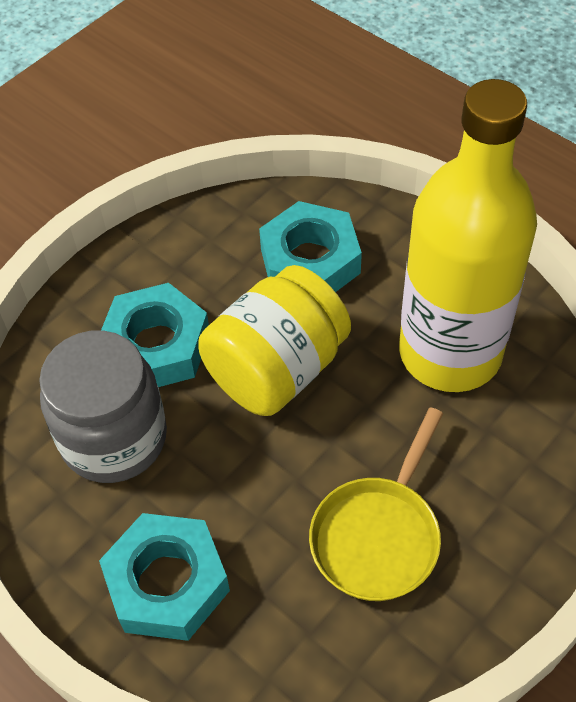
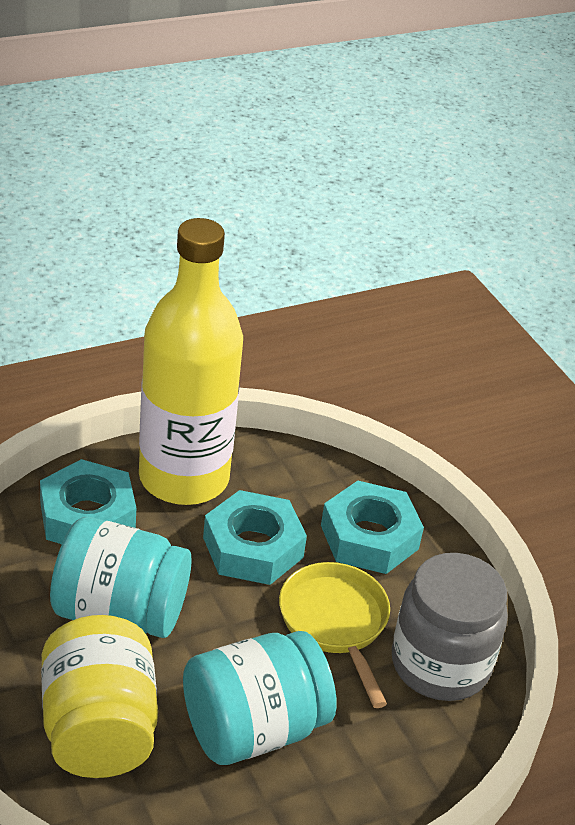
turquoise jar: none = 0 -> [50,517,192,638] [183,631,337,765] = 2

